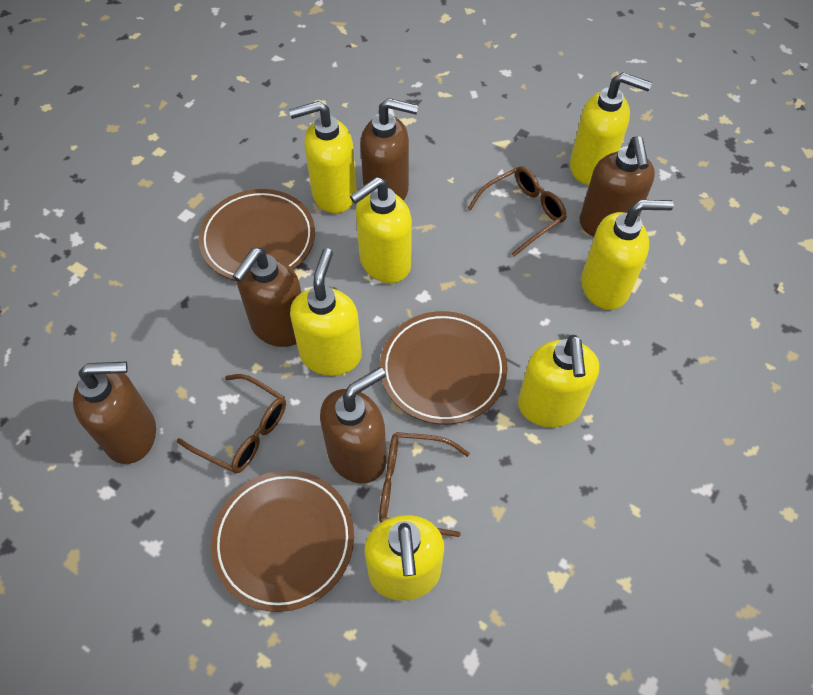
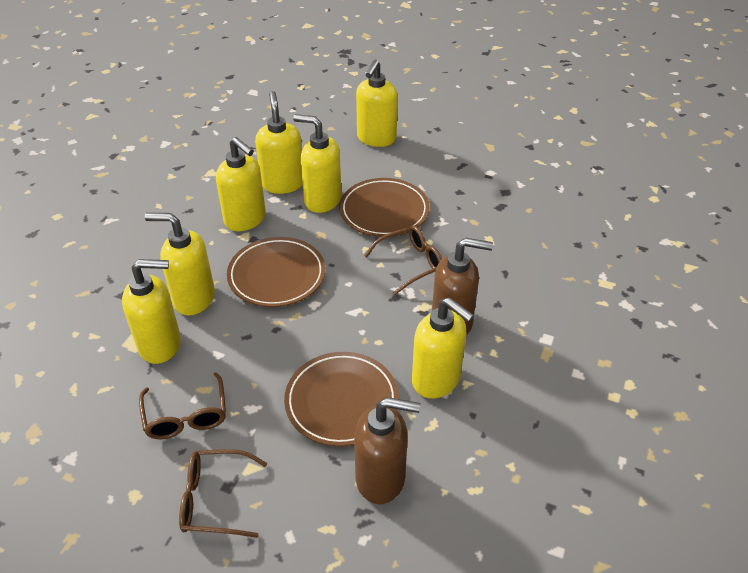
brown soap dispenser: [73,361,156,464] [233,247,302,347] [320,367,386,483] [360,98,418,201] [580,137,655,237] = 5 -> [354,397,420,504] [432,237,493,335] = 2

